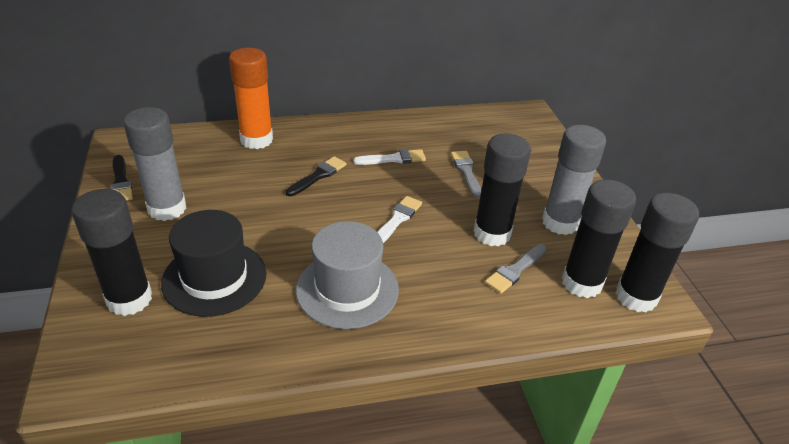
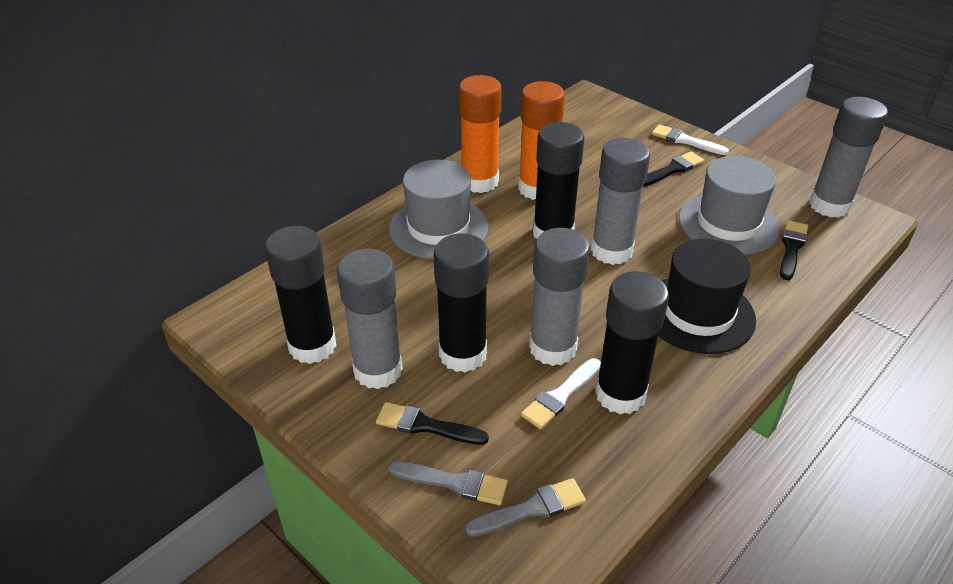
black brush: [110,155,133,201] [286,156,346,196] = 2 -> [376,402,489,445] [643,152,704,187] [780,220,808,280] = 3
grey glue stick: [123,107,186,221] [542,125,606,235] = 2 -> [337,248,403,389] [529,228,590,366] [591,138,650,265] [809,97,888,218] = 4
grey hat: [296,221,399,329] = 1 -> [389,160,488,259] [679,156,780,255] = 2
orange glue stick: [229,48,273,149] = 1 -> [459,75,502,193] [518,81,565,200] = 2

